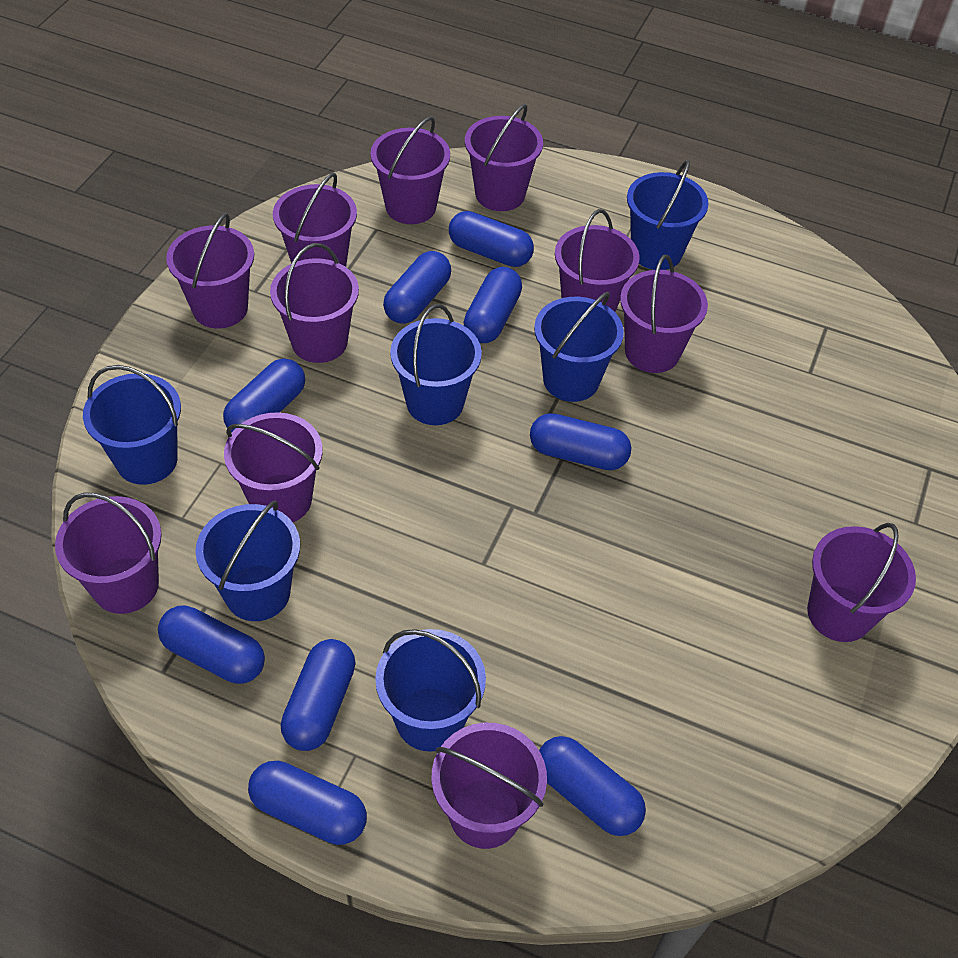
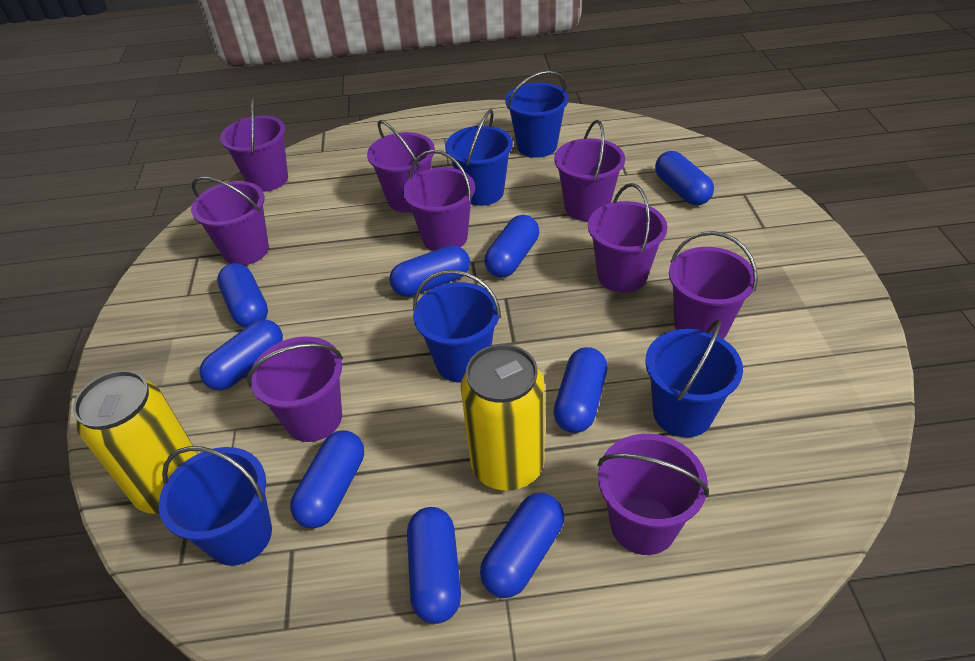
blue bucket: [83,365,181,485] [196,501,300,621] [375,629,486,752] [390,304,482,425] [534,292,624,402] [627,160,708,270] = 6 -> [159,446,272,566] [413,270,501,382] [445,109,513,206] [505,71,568,158] [645,320,743,438] = 5
purple bucket: [55,493,162,614] [166,213,254,328] [224,412,323,522] [270,243,359,363] [273,173,357,267] [370,116,450,224] [432,723,547,849] [465,104,543,211] [555,209,640,312] [620,255,708,373] [807,523,916,642] = 11 -> [191,176,269,265] [220,97,288,192] [247,336,343,442] [367,120,435,212] [403,150,475,251] [554,120,625,221] [588,183,667,293] [597,434,709,555] [669,231,758,339] = 9
yellow can: none = 0 -> [73,370,198,514] [461,344,545,491] = 2

